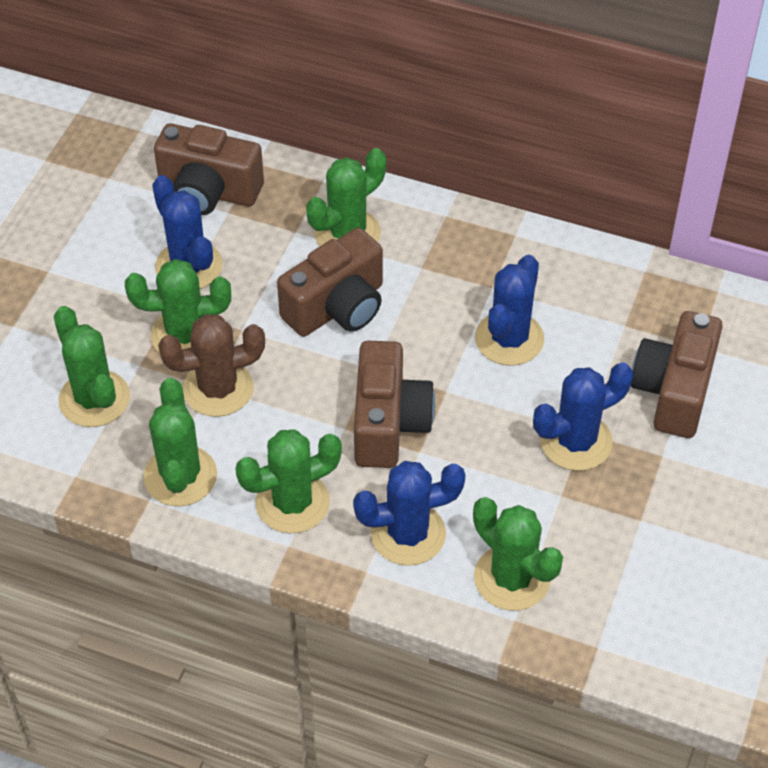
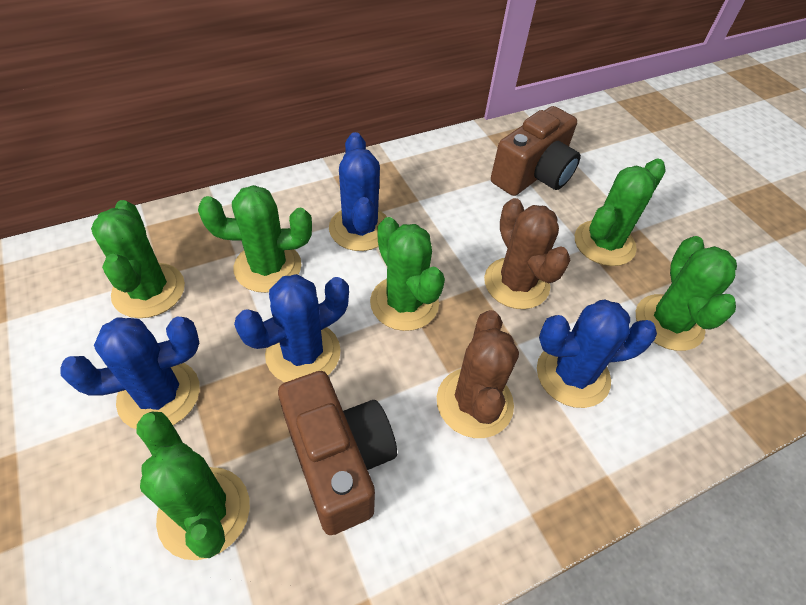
brown cactus: [158,314,265,417] = 1 -> [437,310,519,438] [484,198,570,309] = 2
brown camera: [154,123,264,215] [277,228,383,337] [354,341,435,468] [631,311,723,438] = 4 -> [278,371,397,535] [491,106,581,196] = 2

